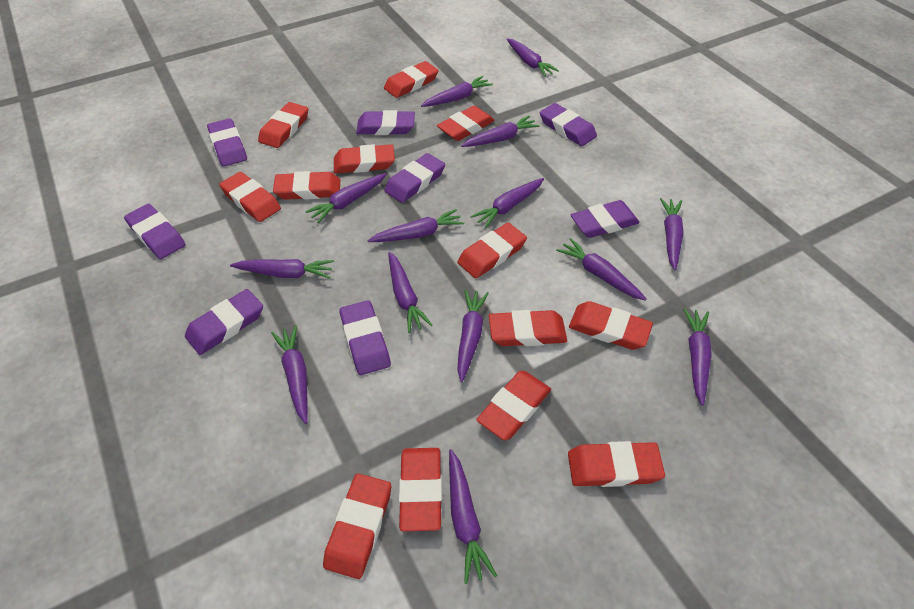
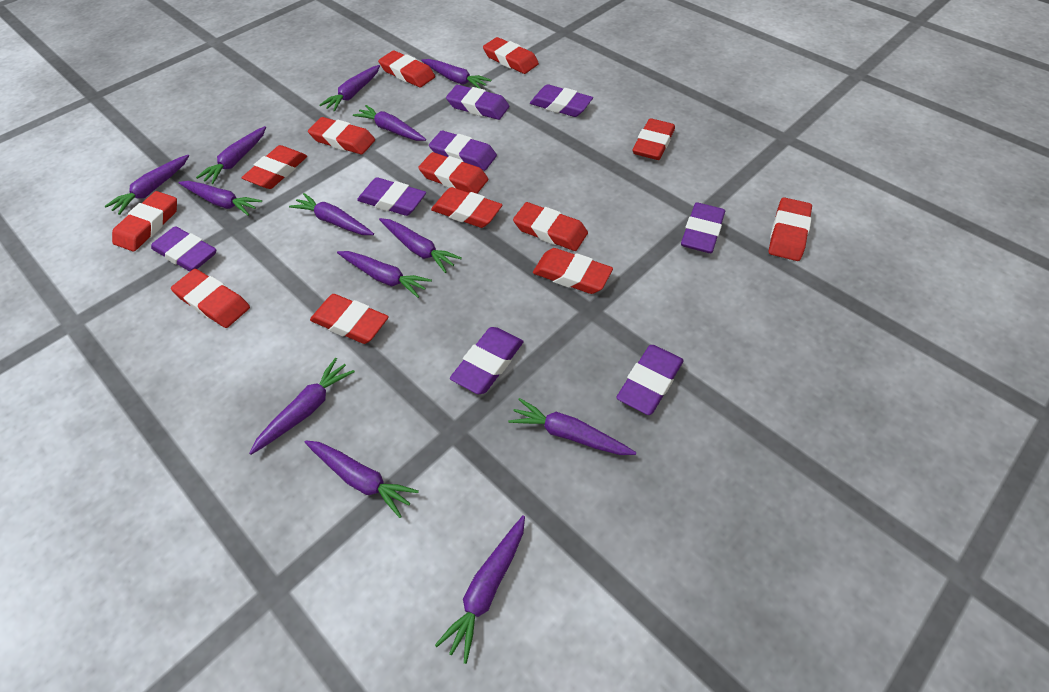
purple carrot: [230,259,334,279] [271,325,308,424] [305,173,386,224] [367,209,464,242] [388,252,433,333] [421,76,493,107] [449,449,497,584] [457,290,489,382] [461,116,540,147] [470,178,544,228] [507,38,559,77] [556,238,647,301] [660,198,684,270] [683,308,712,406] = 14 -> [105,155,189,215] [179,181,262,216] [196,126,266,184] [249,358,355,455] [289,193,374,235] [305,440,419,518] [319,65,380,112] [337,251,432,298] [353,105,426,141] [379,218,462,273] [421,59,491,89] [435,515,525,664] [508,398,636,455] = 13

